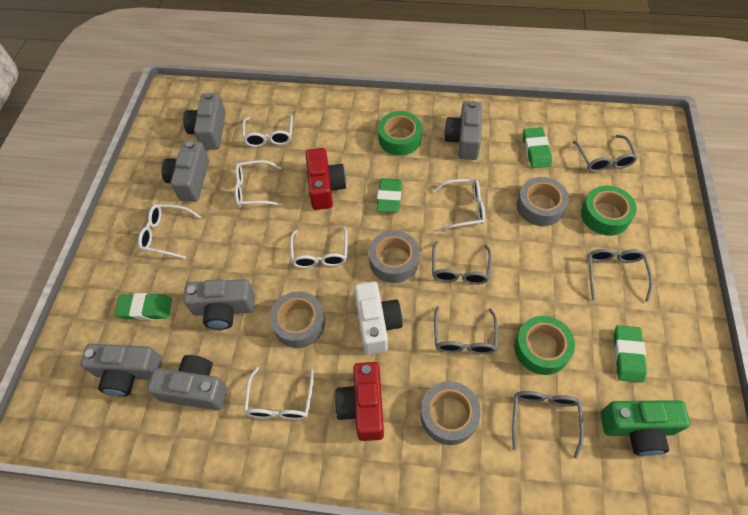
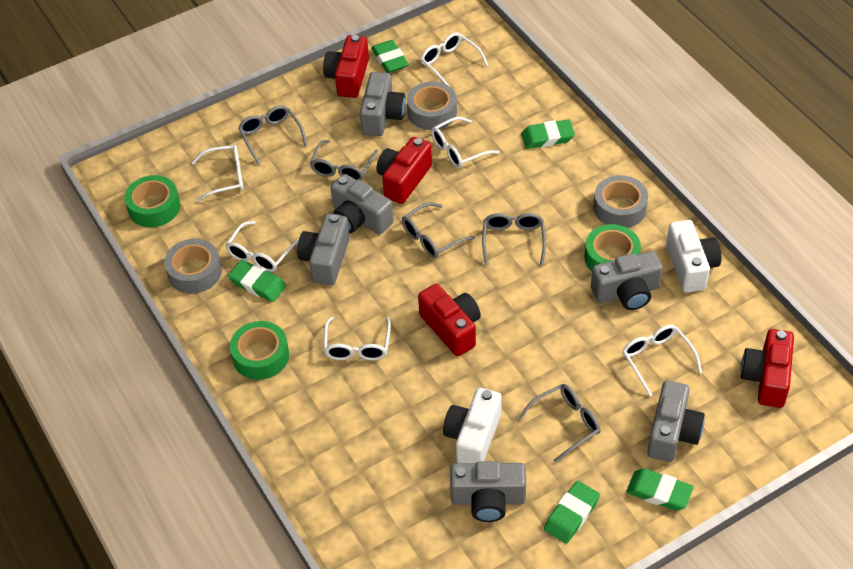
green camera: [601,400,690,456] = 1 -> none = 0
green eraser: [115,293,172,320] [376,178,402,213] [523,127,552,168] [614,325,647,383] = 4 -> [228,260,286,302] [371,40,409,73] [521,119,575,149] [544,481,600,543] [626,468,694,511] = 5
grey tape: [270,291,325,348] [369,230,419,283] [420,381,481,445] [517,177,569,226] = 4 -> [164,239,222,294] [407,81,457,130] [594,175,648,228] = 3
red camera: [306,148,346,210] [335,362,384,441] = 2 -> [323,35,369,98] [376,137,432,204] [418,284,481,356] [741,329,794,408] = 4
white camera: [354,281,403,355] = 1 -> [443,388,502,463] [666,220,721,293] = 2

